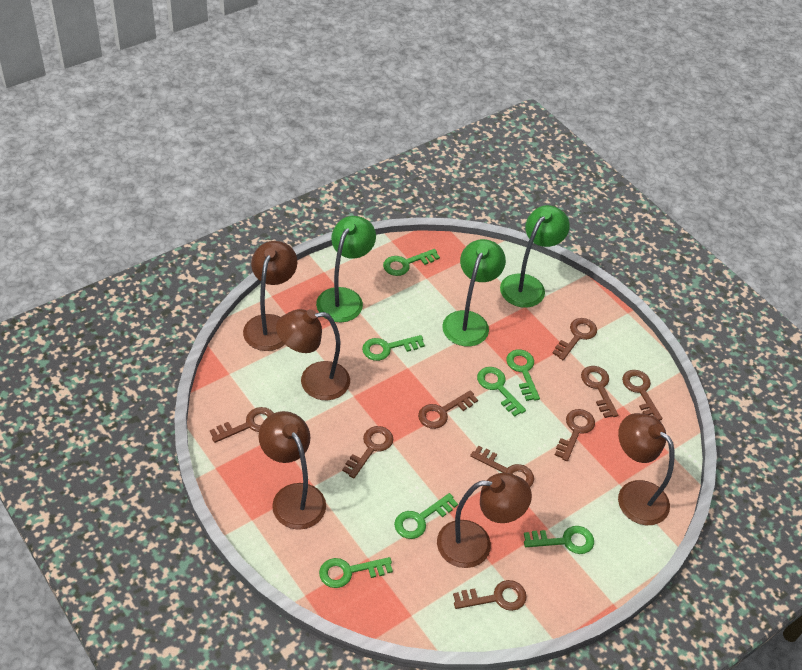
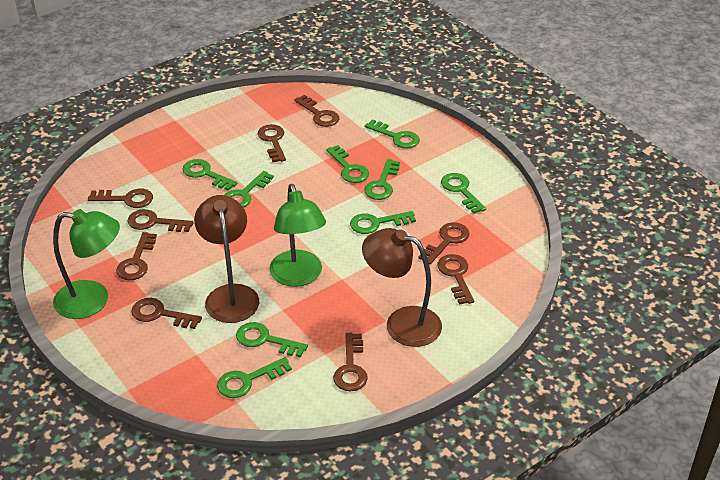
brown lamp: [243,241,297,351] [258,411,326,530] [276,309,350,400] [437,473,532,568] [618,413,674,525] = 5 -> [194,195,259,323] [362,228,442,347] = 2
green key: [319,557,393,588] [362,335,425,361] [383,249,440,276] [394,493,458,539] [477,367,526,417] [506,349,540,401] [524,526,594,554] = 7 -> [182,159,238,191] [217,357,292,398] [225,171,274,208] [236,322,308,357] [326,145,369,183] [350,211,416,234] [364,159,400,200] [365,119,420,149] [441,173,486,214] = 9
green lamp: [316,216,376,322] [442,239,506,346] [500,205,570,308] = 3 -> [53,209,120,319] [269,184,326,287] = 2

